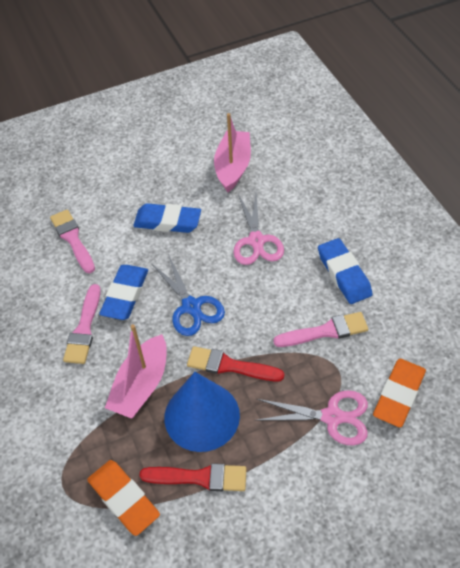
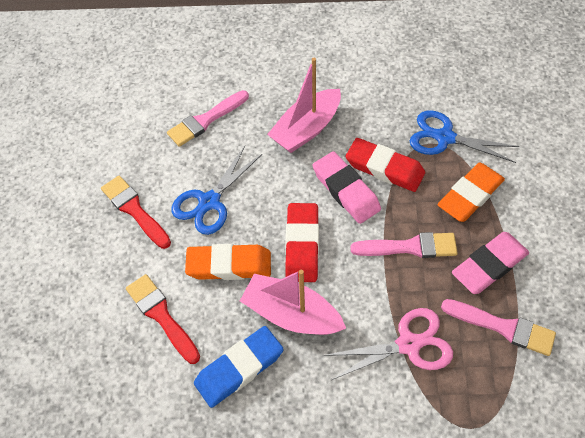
blue cone: [164,372,240,452] = 1 -> none = 0
blue eraser: [99,265,148,320] [133,203,201,233] [318,238,373,304] = 3 -> [194,326,284,408] = 1
blue scissors: [151,254,225,336] = 1 -> [171,146,262,235] [410,110,520,163] = 2
pink eraser: none = 0 -> [312,151,381,224] [452,232,529,294] = 2
pink scissors: [233,194,284,265] [255,390,368,446] = 2 -> [323,308,453,380] = 1
red eraser: none = 0 -> [285,203,319,282] [346,138,425,192] = 2

